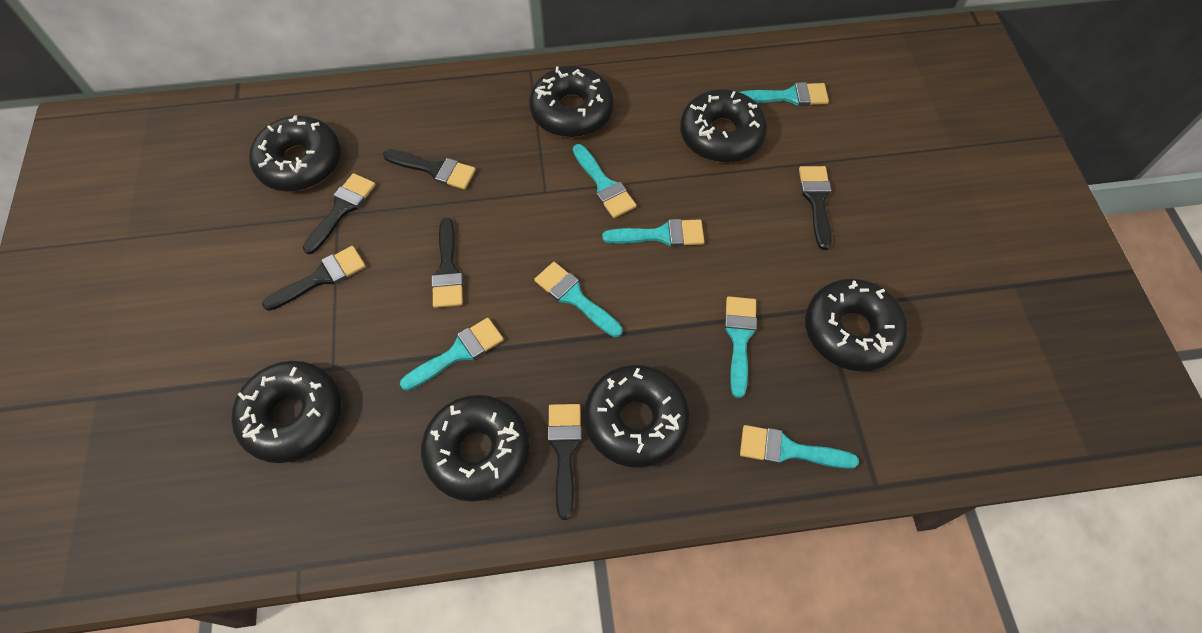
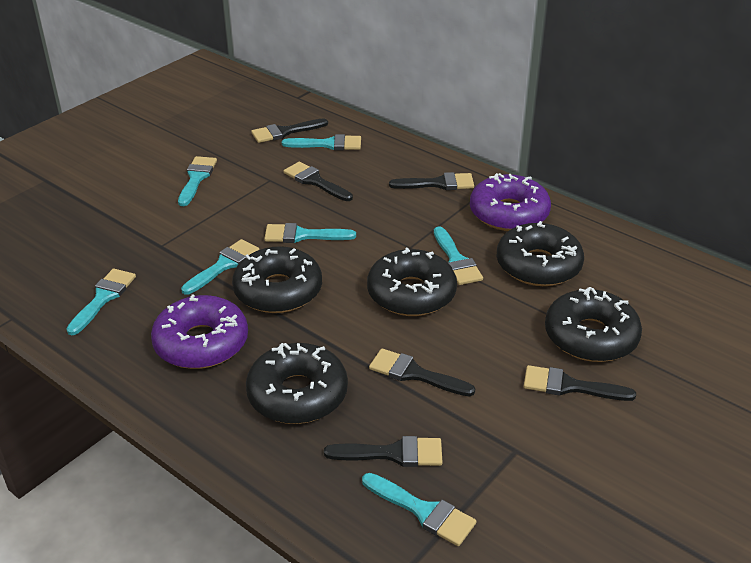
black donut: [231,361,341,463] [249,115,341,191] [421,395,530,502] [529,66,614,137] [584,365,690,468] [680,89,767,162] [805,278,908,372] = 7 -> [232,246,322,313] [246,343,348,424] [367,248,457,316] [497,221,584,286] [545,287,642,362] = 5
purple donut: none = 0 -> [151,294,248,369] [470,173,551,231] = 2

